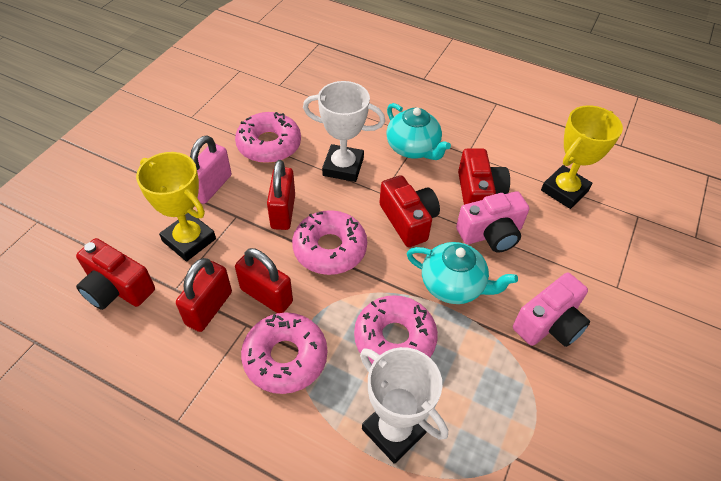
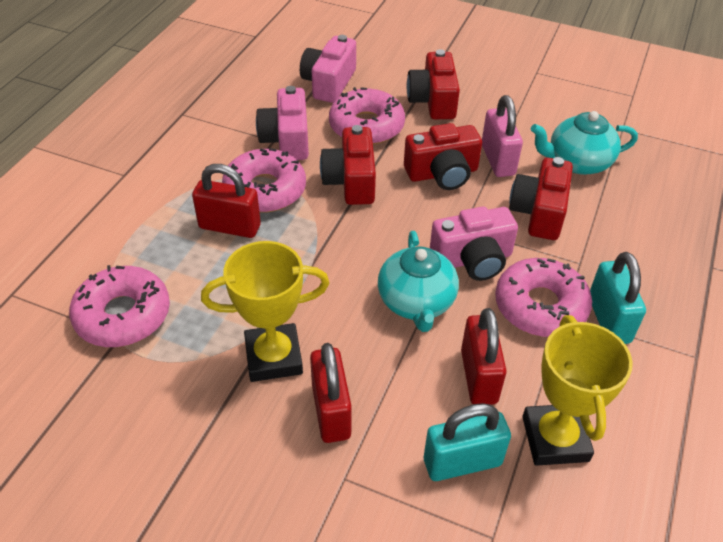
pink camera: [456,191,529,252] [513,273,590,347] = 2 -> [256,86,309,160] [300,35,356,103] [430,206,518,281] = 3
red camera: [76,238,155,310] [379,175,440,247] [458,149,510,205] = 3 -> [320,125,376,205] [404,123,482,190] [407,49,460,119] [509,157,573,240] = 4
turquoise padlock: none = 0 -> [424,403,511,481] [590,252,646,344] = 2
white trophy: [303,81,385,182] [360,347,448,464] = 2 -> none = 0

